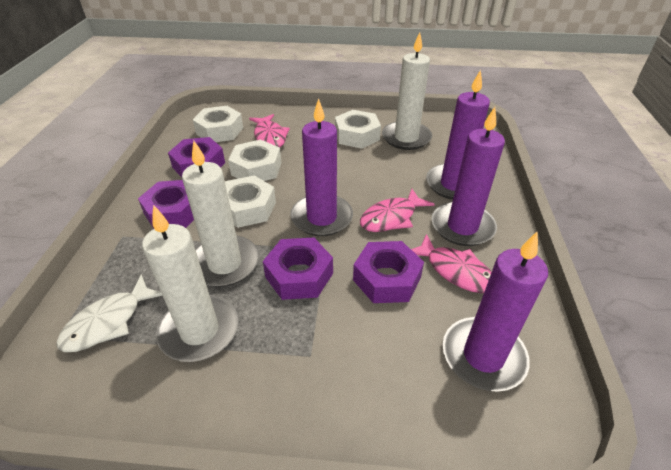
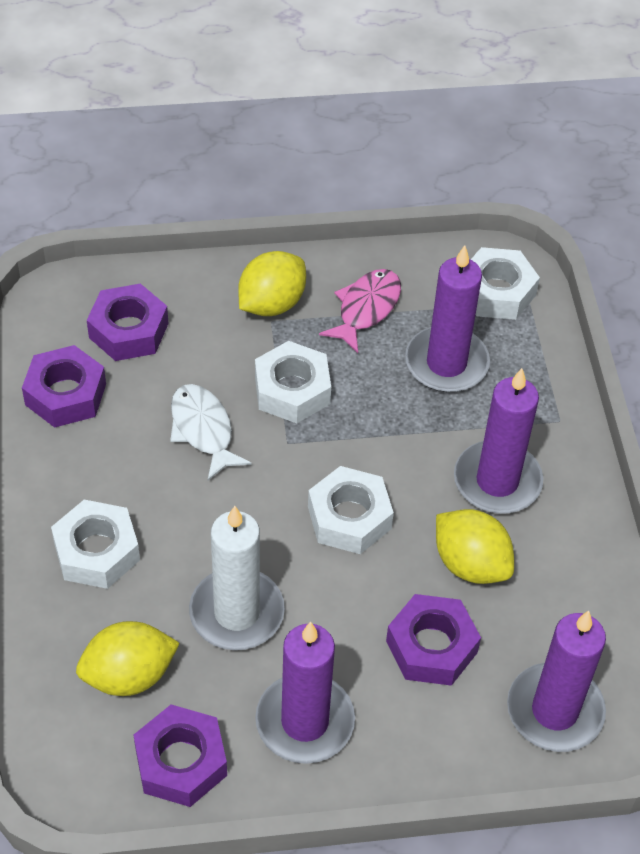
pink fish: [249,114,290,147] [360,189,435,232] [411,234,492,293] = 3 -> [319,269,401,353] = 1
white candle: [142,205,239,362] [182,141,259,287] [382,32,432,150] = 3 -> [189,506,285,650] = 1
yellow lemon: none = 0 -> [76,621,180,696] [238,251,306,316] [436,509,514,584] = 3

